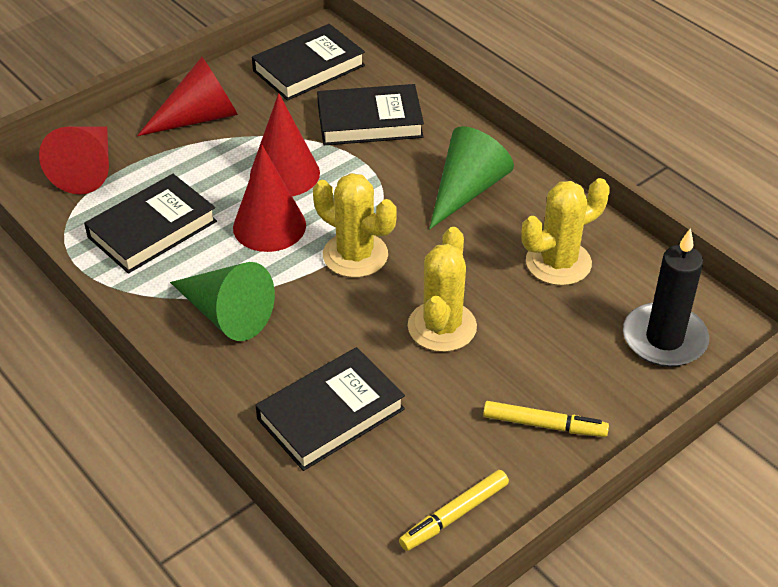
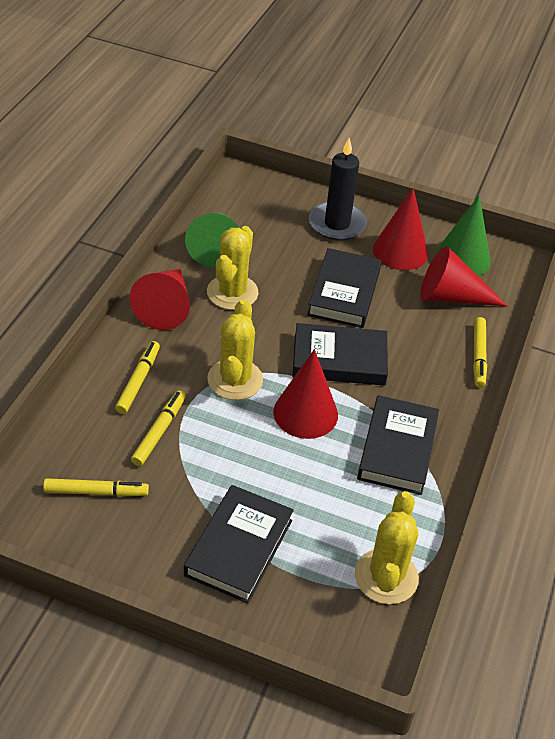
yellow marker: [399,470,509,551] [483,401,609,437] = 2 -> [43,478,149,497] [115,341,160,414] [131,391,186,466] [473,317,487,388] = 4

